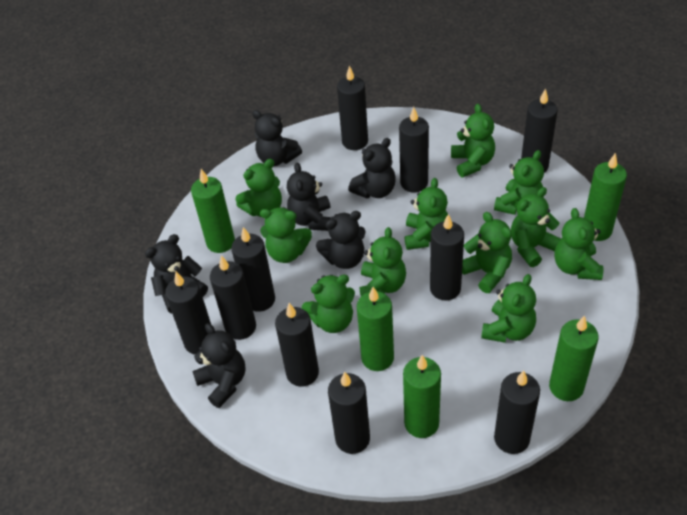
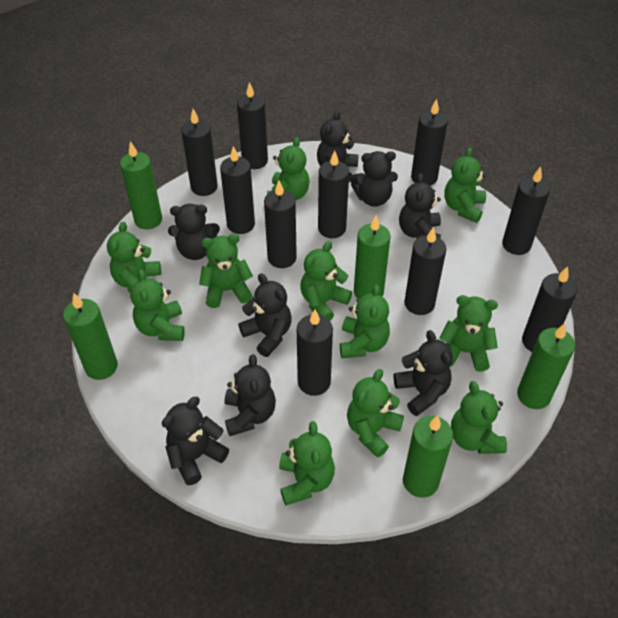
black teddy bear: [145,234,208,313] [192,323,246,408] [252,110,302,166] [287,163,331,231] [316,211,366,269] [348,138,396,198] = 6 -> [162,397,229,485] [168,204,220,260] [225,354,276,436] [238,273,292,357] [317,111,359,182] [350,151,398,207] [394,330,453,416] [399,173,441,239] = 8

